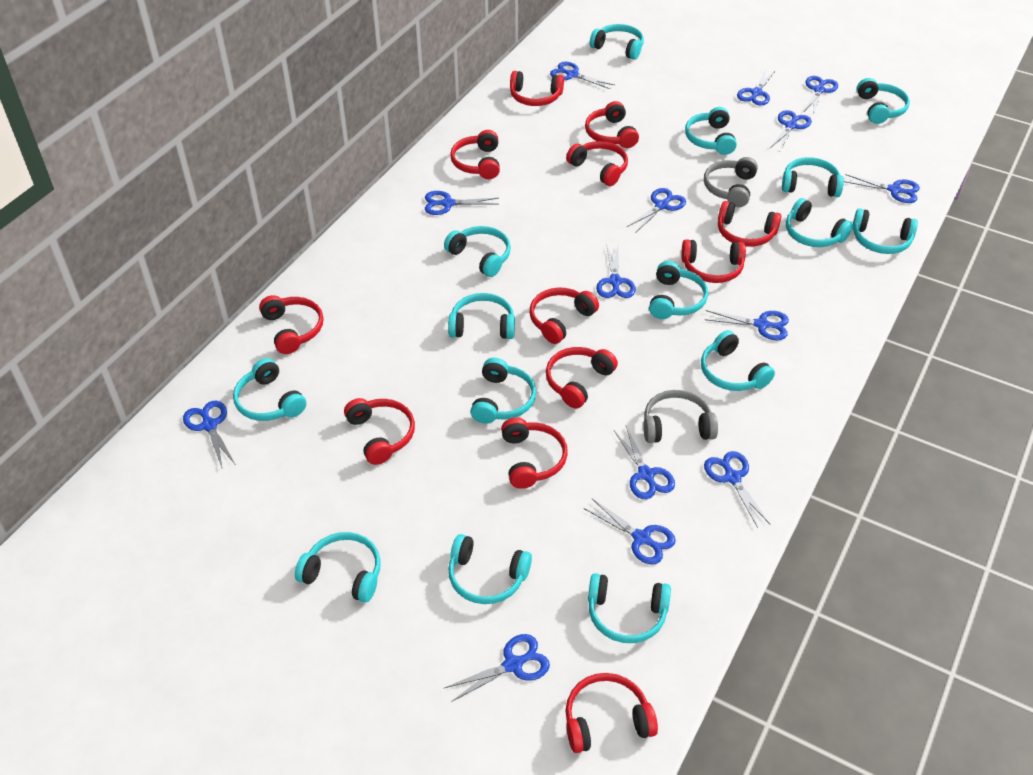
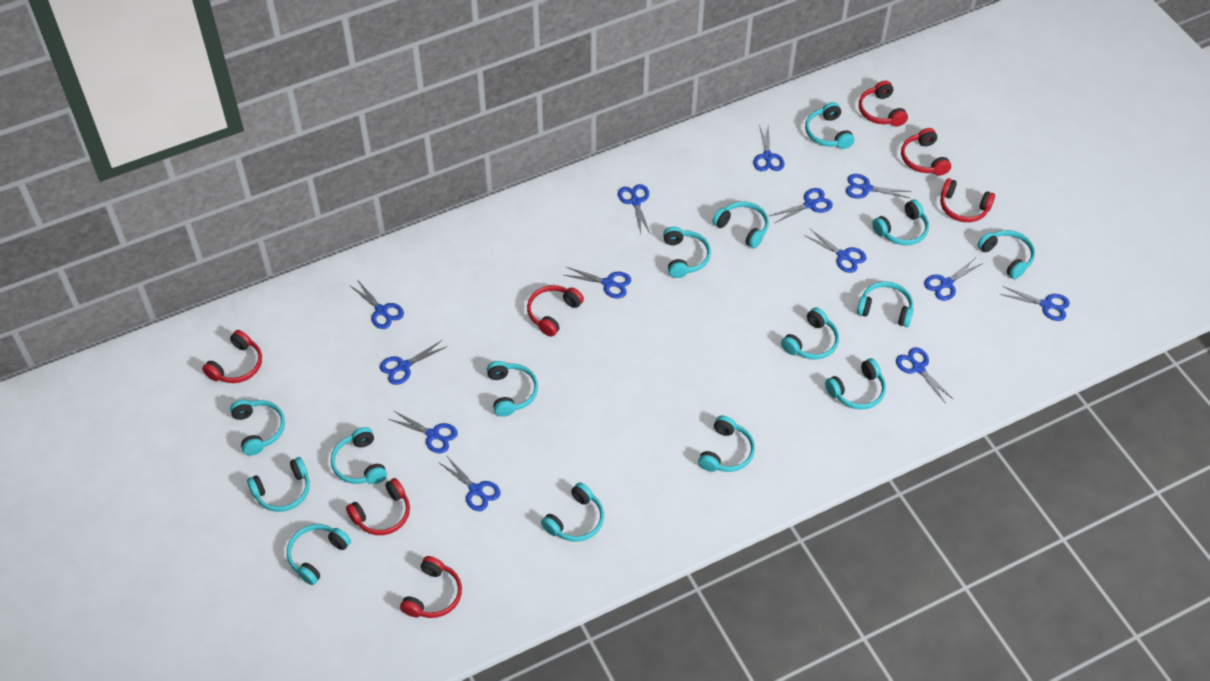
blue scissors: [183,401,235,467] [425,191,499,215] [445,634,550,702] [550,61,614,89] [583,499,676,564] [596,246,636,298] [614,426,675,499] [627,188,686,232] [704,310,789,340] [704,451,770,528] [737,68,776,106] [770,110,812,151] [804,76,838,115] [844,174,920,203] = 14 -> [349,281,404,329] [380,340,448,385] [389,410,458,453] [438,455,501,511] [564,267,631,299] [618,184,651,235] [753,123,784,171] [770,188,833,223] [804,229,867,273] [846,174,911,199] [896,347,954,404] [924,258,983,301] [1000,286,1070,321] = 13
grey headphones: [643,390,718,443] [704,157,758,207] = 2 -> none = 0
red headphones: [259,295,324,354] [344,398,415,465] [450,130,500,179] [501,418,568,489] [510,71,564,106] [530,288,599,344] [546,347,618,409] [566,141,628,186] [566,673,658,753] [585,101,639,148] [681,239,746,283] [718,201,781,247] = 12 -> [202,330,262,383] [346,478,410,535] [400,556,462,618] [527,285,584,337] [859,81,908,127] [901,128,951,176] [940,178,995,222] = 7

